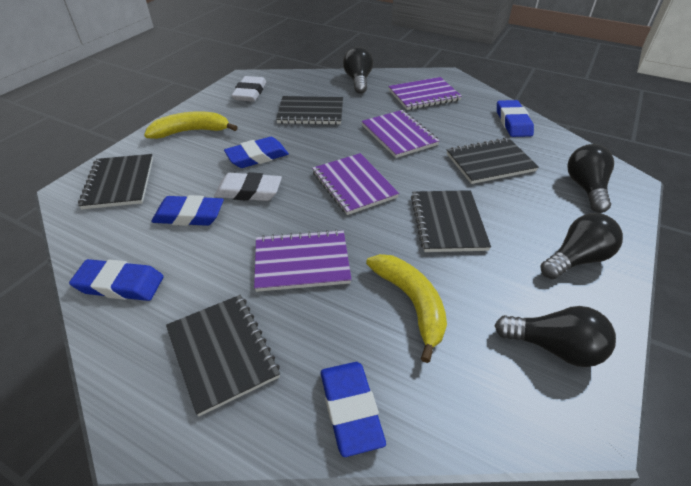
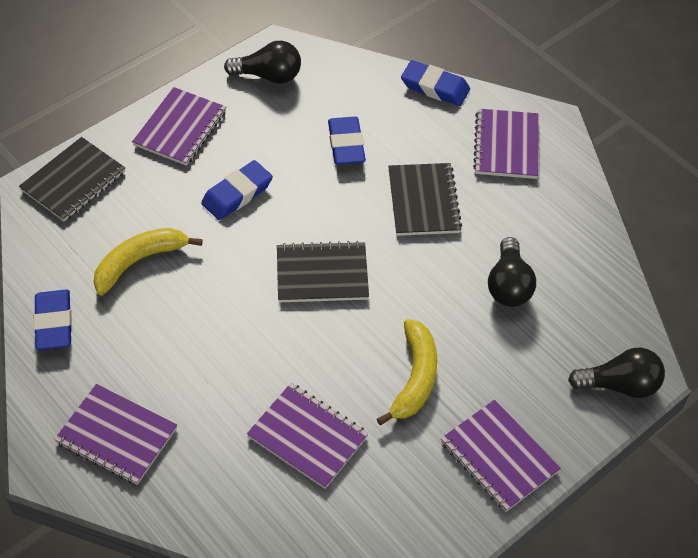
black light bulb: [343,47,373,94] [495,306,616,367] [541,213,623,279] [567,144,614,213] = 4 -> [224,41,301,84] [488,237,536,307] [568,347,665,398] = 3
black notebook: [78,154,153,210] [166,295,280,417] [276,96,343,125] [411,190,491,252] [447,138,539,184] = 5 -> [19,137,125,221] [277,241,369,302] [388,163,462,236] = 3
blue eraser: [69,259,164,301] [151,195,224,226] [224,137,289,168] [321,362,386,457] [497,100,534,137] = 5 -> [34,289,72,350] [201,160,273,220] [328,117,366,165] [401,60,470,106] = 4
purple notebook: [254,229,352,292] [312,153,399,215] [361,110,440,158] [388,77,462,110] = 4 -> [54,384,177,485] [132,87,226,166] [247,383,368,489] [441,400,561,512] [473,108,538,179] = 5
white eraser: [214,172,282,201] [231,76,266,102] = 2 -> none = 0

